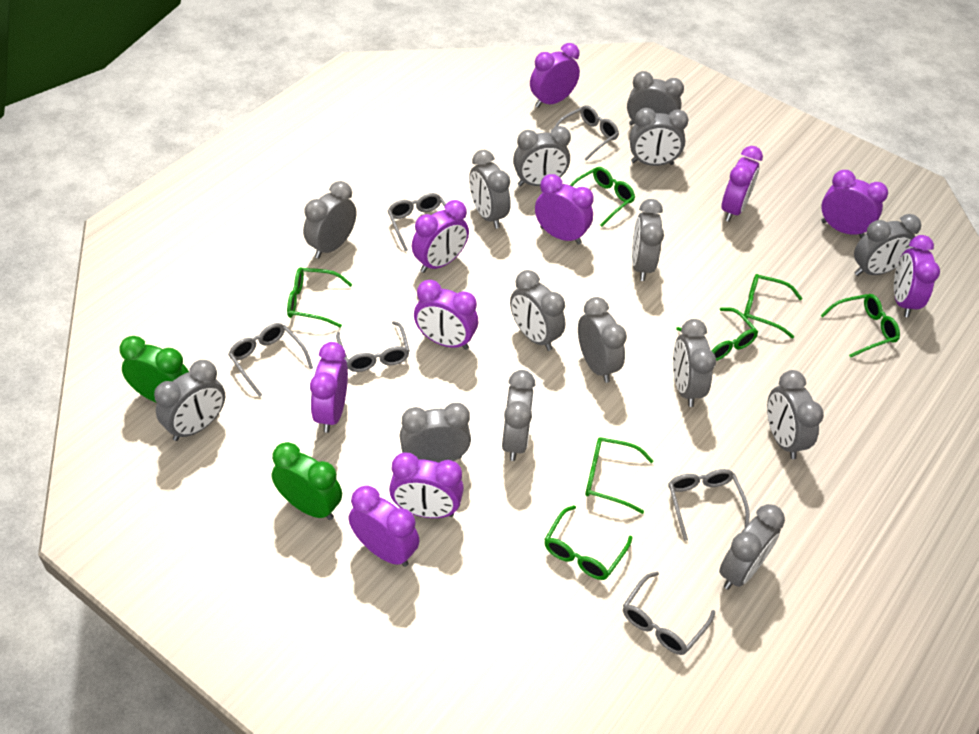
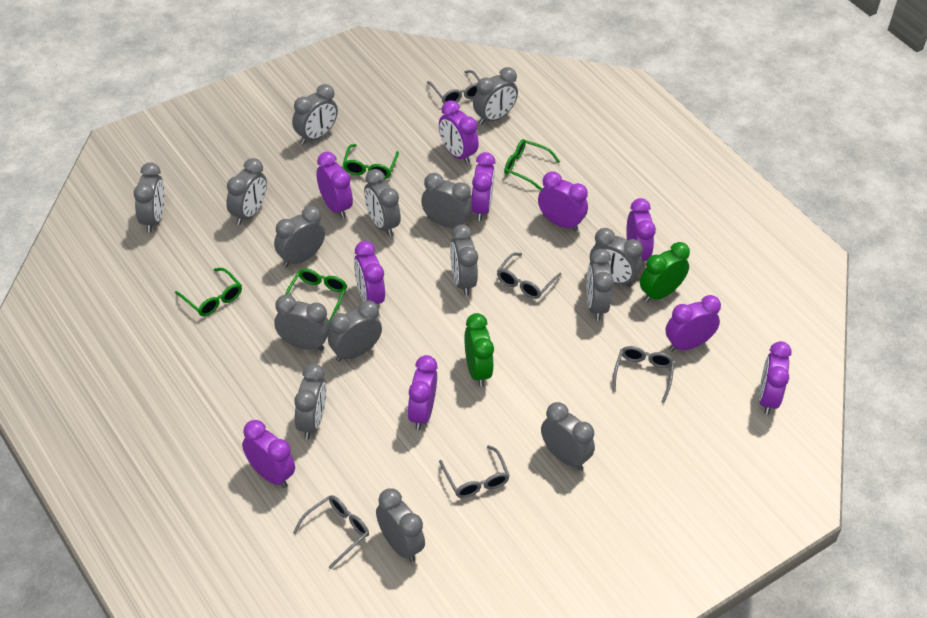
green glasses: [287,267,353,328] [544,505,633,580] [570,167,635,227] [585,437,654,514] [676,307,758,361] [744,274,803,338] [820,294,900,358] = 7 -> [175,268,242,316] [285,269,347,323] [343,144,399,179] [504,139,560,191] = 4
grey glasses: [228,323,313,397] [336,321,410,372] [387,193,446,251] [555,105,619,161] [623,572,715,655] [668,469,749,541] = 6 -> [293,495,369,569] [427,70,480,104] [439,445,510,498] [497,252,562,299] [612,346,675,403] = 5

